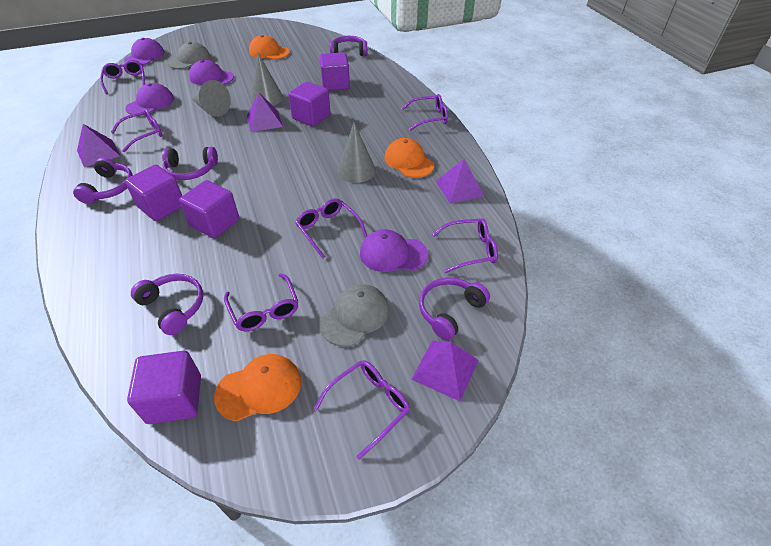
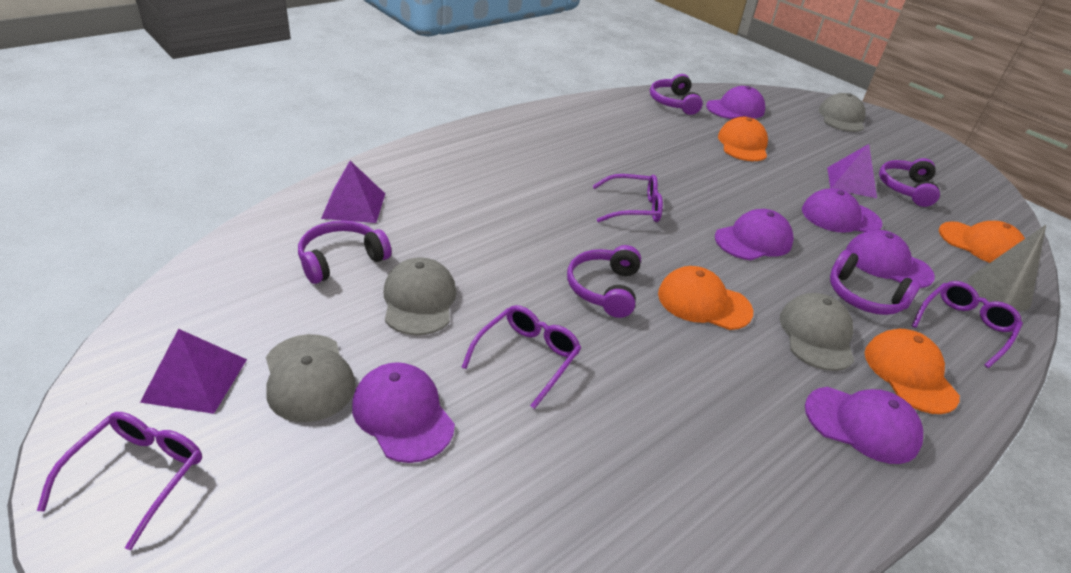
grey cap: [167,42,210,69] [319,284,389,347] = 2 -> [266,334,356,422] [383,257,456,335] [780,293,854,371] [819,93,866,132] = 4
grey cone: [192,80,231,117] [251,53,283,106] [337,123,376,183] = 3 -> [968,225,1046,312] = 1
orange cap: [214,354,301,421] [249,35,290,60] [384,138,434,178] = 3 -> [658,266,753,330] [718,117,768,161] [865,329,960,414] [939,221,1025,263] = 4
purple cap: [124,38,164,65] [125,83,174,116] [189,60,234,85] [360,229,428,272] = 4 -> [352,362,455,463] [706,86,765,119] [715,209,794,260] [802,188,882,233] [805,387,923,464] [846,230,935,288] = 6
purple cube: [125,165,182,221] [127,351,201,424] [179,180,239,238] [288,82,331,127] [320,52,350,91] = 5 -> none = 0
purple glasses: [100,60,145,95] [111,109,162,152] [224,273,299,331] [295,198,367,258] [314,360,410,460] [401,94,448,131] [432,218,498,273] = 7 -> [37,412,202,550] [462,305,581,409] [593,174,663,223] [912,281,1023,368] = 4
purple pyramid: [77,124,120,167] [247,93,283,132] [411,340,479,401] [436,159,484,204] = 4 -> [140,329,247,414] [321,161,385,223] [827,144,877,198] = 3

